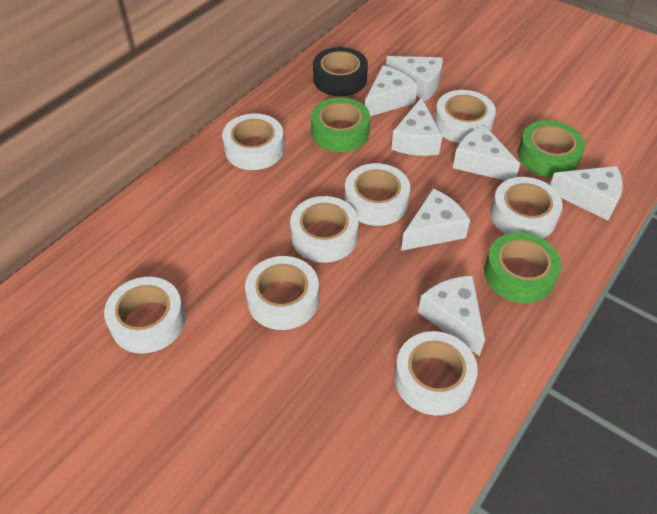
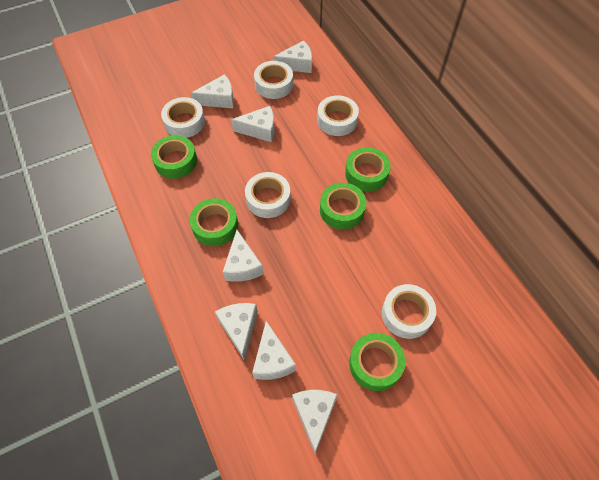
black tape: [313,47,368,96] = 1 -> none = 0
green tape: [311,97,370,152] [484,232,561,303] [518,120,585,178] = 3 -> [151,135,197,179] [190,198,238,246] [320,183,366,230] [345,147,391,192] [349,333,405,391] = 5
white tape: [104,277,185,354] [222,113,284,170] [245,256,319,330] [290,196,358,263] [345,163,410,226] [394,331,478,415] [434,90,496,143] [490,177,563,239] = 8 -> [161,97,205,138] [245,172,291,218] [254,61,293,99] [317,95,359,136] [382,284,436,339] = 5

